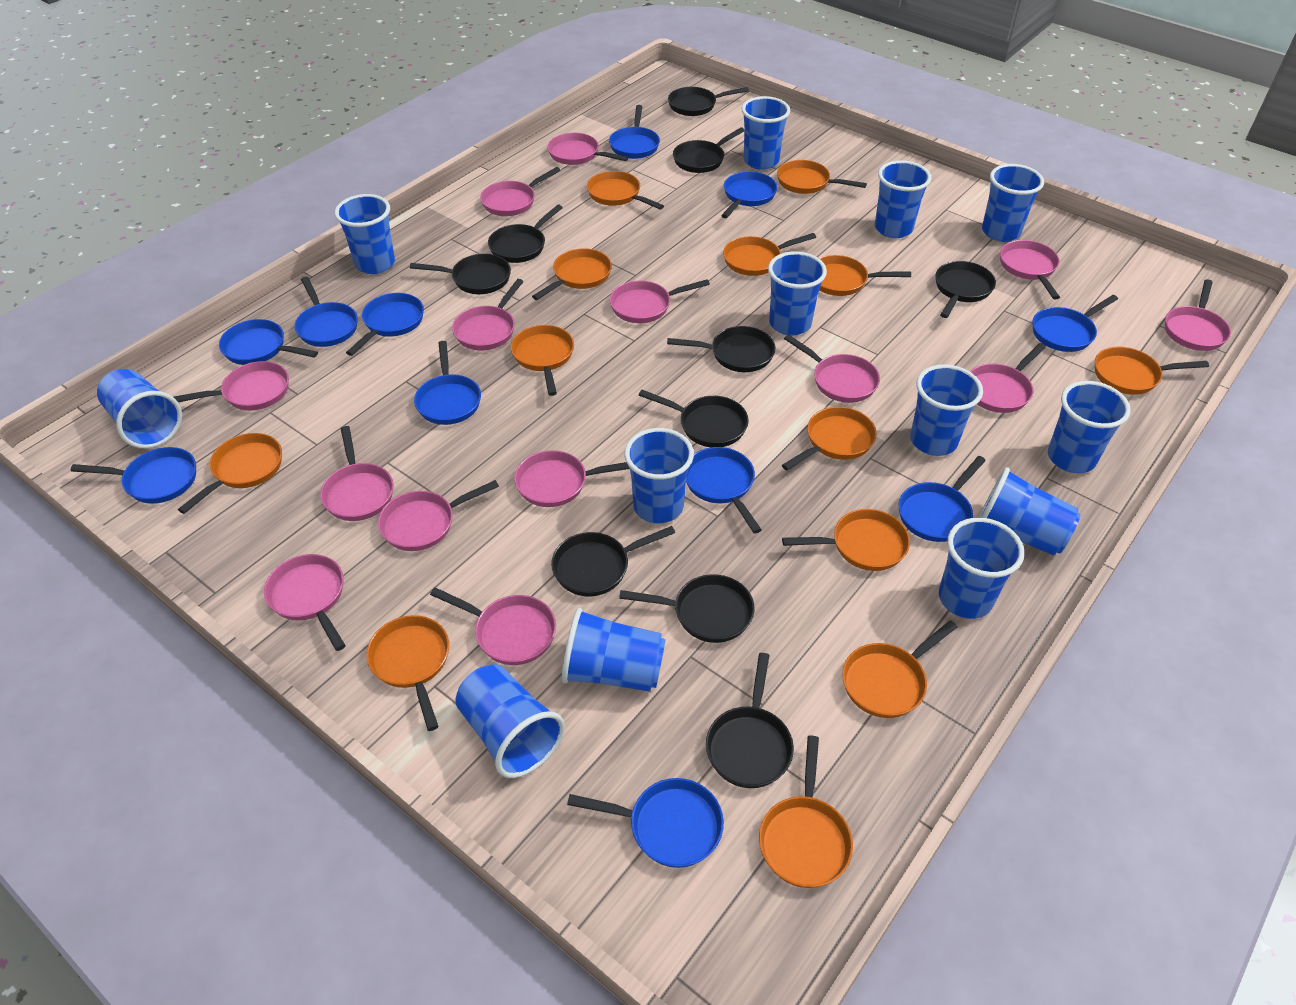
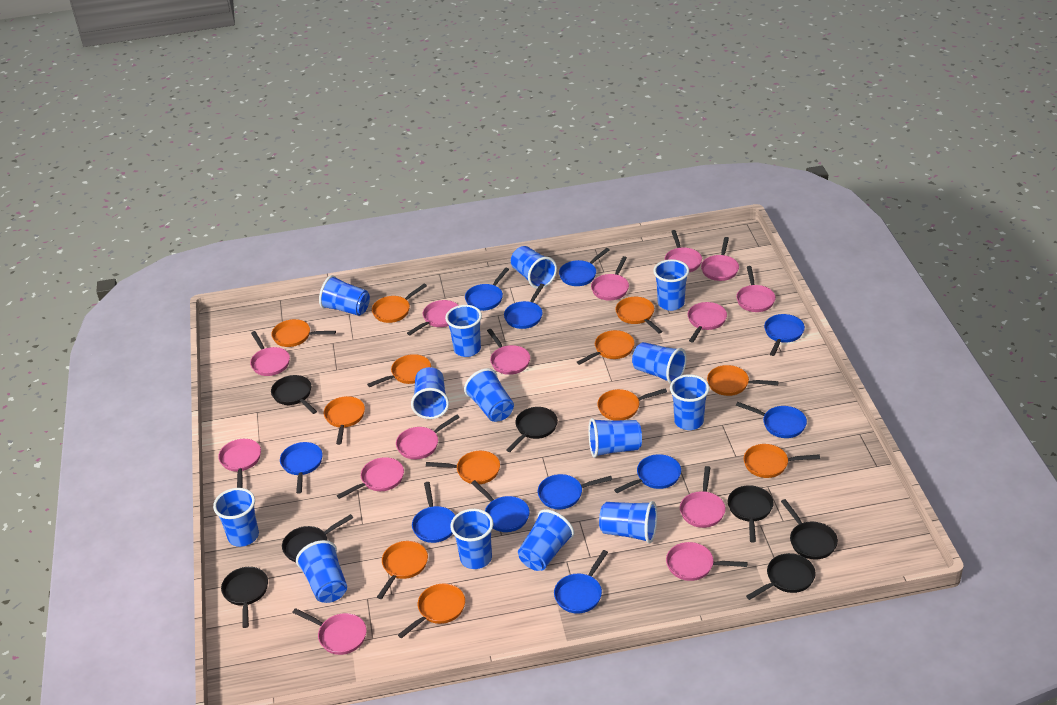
black pan: [410,254,511,294] [488,205,563,263] [551,526,675,596] [619,574,755,643] [639,390,749,447] [667,326,776,372] [668,87,749,116] [673,127,744,173] [706,653,794,788] [935,261,996,318] = 10 -> [221,567,268,628] [271,375,317,414] [282,514,353,562] [506,407,558,452] [728,485,774,543] [746,553,816,600] [781,499,838,559] = 7
blue cup: [97,369,182,449] [335,194,395,274] [455,664,565,778] [562,608,666,692] [624,428,694,523] [742,96,790,170] [768,251,827,336] [875,160,931,238] [910,364,983,456] [939,518,1024,619] [978,467,1081,556] [982,164,1044,242] [1048,381,1131,473] = 13 -> [213,488,259,547] [296,540,347,603] [319,275,370,316] [411,367,449,419] [445,305,482,357] [450,509,493,569] [464,368,514,422] [511,246,557,289] [518,509,574,571] [588,418,642,458] [599,501,657,543] [632,342,687,384] [653,259,689,311] [670,374,710,430] = 14
orange pan: [178,433,282,514] [366,615,449,731] [511,325,574,396] [532,248,612,300] [587,171,664,210] [723,233,816,276] [759,736,853,888] [777,160,867,194] [782,407,877,471] [782,509,910,571] [819,255,911,296] [842,620,957,718] [1095,347,1209,395] = 13 -> [271,319,336,347] [324,396,365,445] [367,354,431,387] [372,284,427,323] [377,541,428,599] [398,584,465,638] [426,451,500,484] [577,330,635,365] [597,388,667,421] [615,297,662,334] [707,365,779,396] [744,444,820,478] = 12

